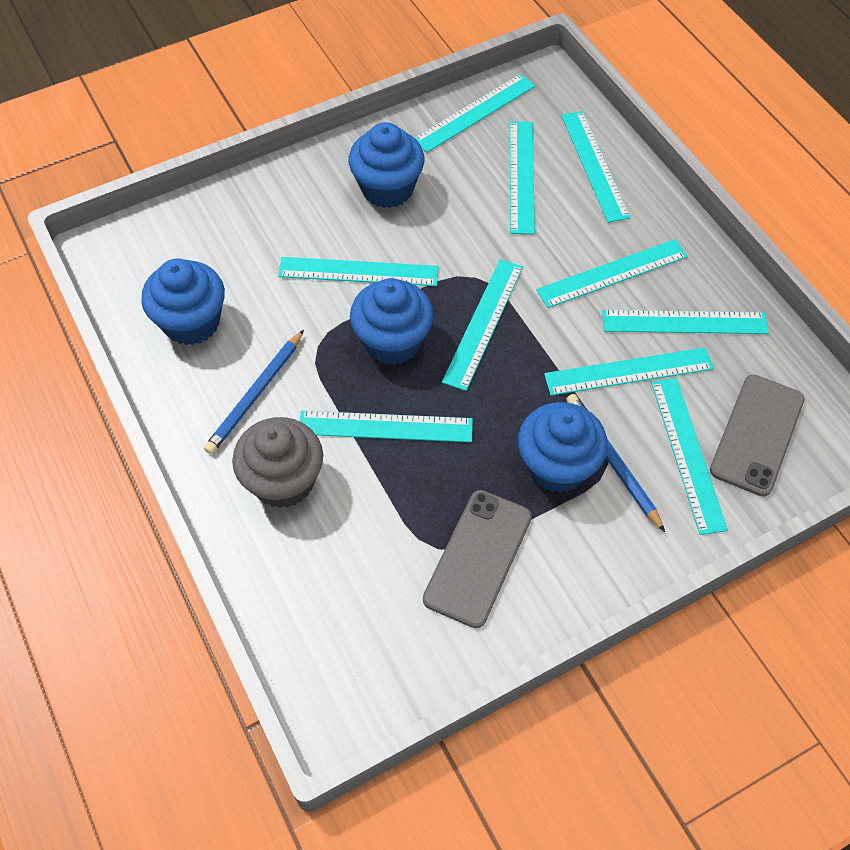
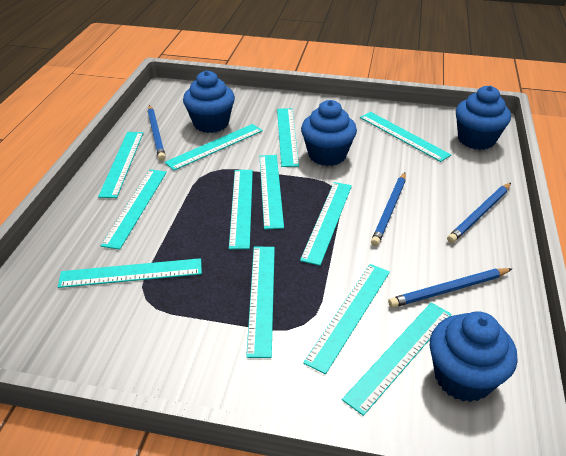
blue pencil: [204,330,304,454] [566,394,665,532] = 2 -> [148,105,166,161] [371,172,406,246] [388,268,512,308] [447,183,511,243] = 4
grey cupcake: [232,417,323,508] = 1 -> none = 0
grey phone: [423,490,532,628] [710,375,805,497] = 2 -> none = 0
turquoise ruler: [278,257,439,286] [300,411,473,442] [415,74,535,152] [442,259,523,391] [510,121,535,234] [536,239,688,308] [544,348,714,396] [561,111,631,223] [602,310,769,334] [651,378,728,535] = 10 -> [58,258,202,288] [98,132,143,198] [101,169,167,250] [165,124,263,170] [229,170,253,249] [246,247,275,358] [259,155,284,229] [277,108,299,167] [300,182,352,266] [303,264,390,374] [342,302,451,416] [360,112,451,162] = 12

